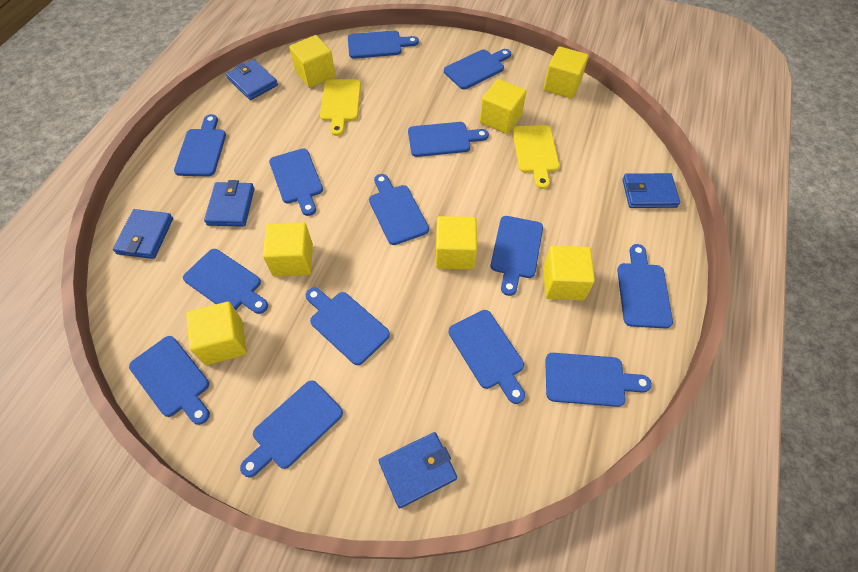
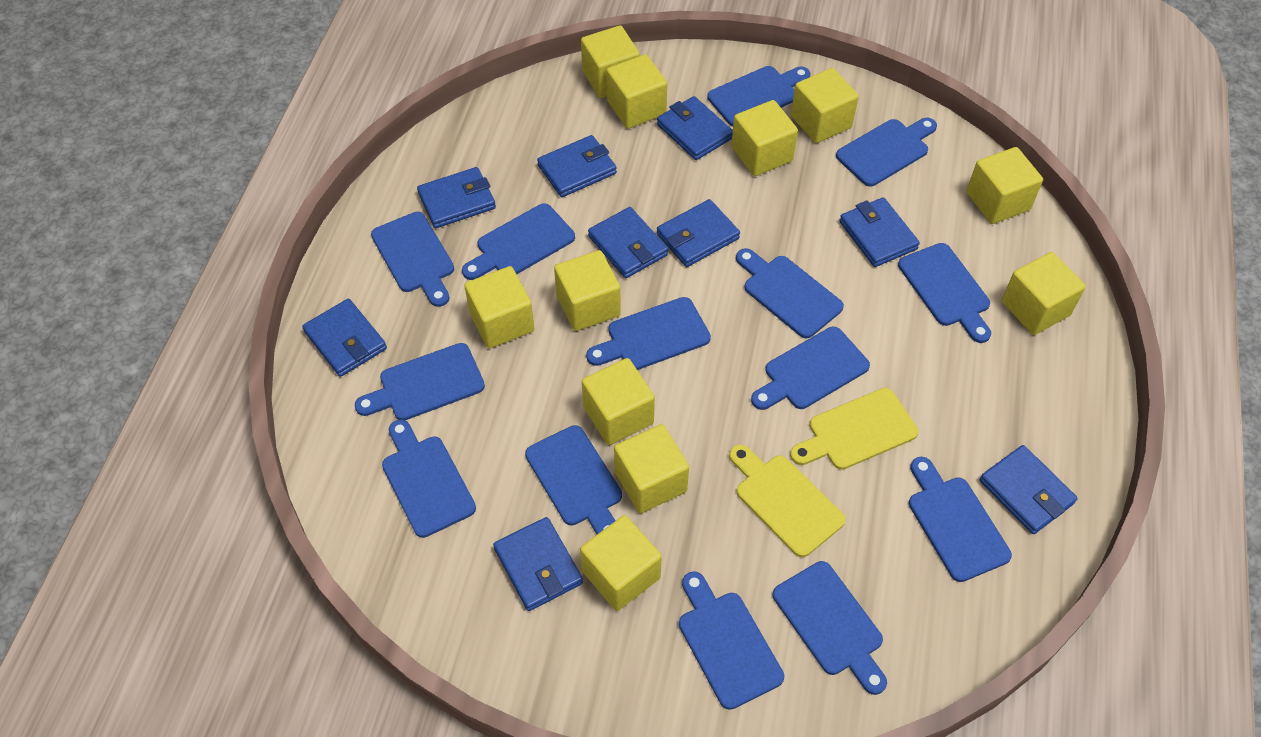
blue wallet: [113,209,173,259] [204,180,255,227] [226,59,278,100] [378,432,457,508] [622,173,680,208] = 5 -> [302,299,387,377] [417,167,496,228] [493,517,583,611] [537,135,617,197] [588,207,668,278] [657,96,733,160] [657,199,740,267] [839,197,920,267] [980,445,1078,534] = 9
yellow cube: [186,302,247,365] [263,222,313,277] [289,35,336,88] [436,216,477,270] [480,79,527,134] [543,46,589,99] [543,246,595,301] = 7 -> [464,266,534,348] [554,250,621,331] [580,515,662,611] [581,25,640,98] [582,358,655,445] [606,54,667,129] [614,424,689,513] [731,100,798,176] [791,68,859,143] [967,147,1043,224] [1002,252,1086,335] = 11

